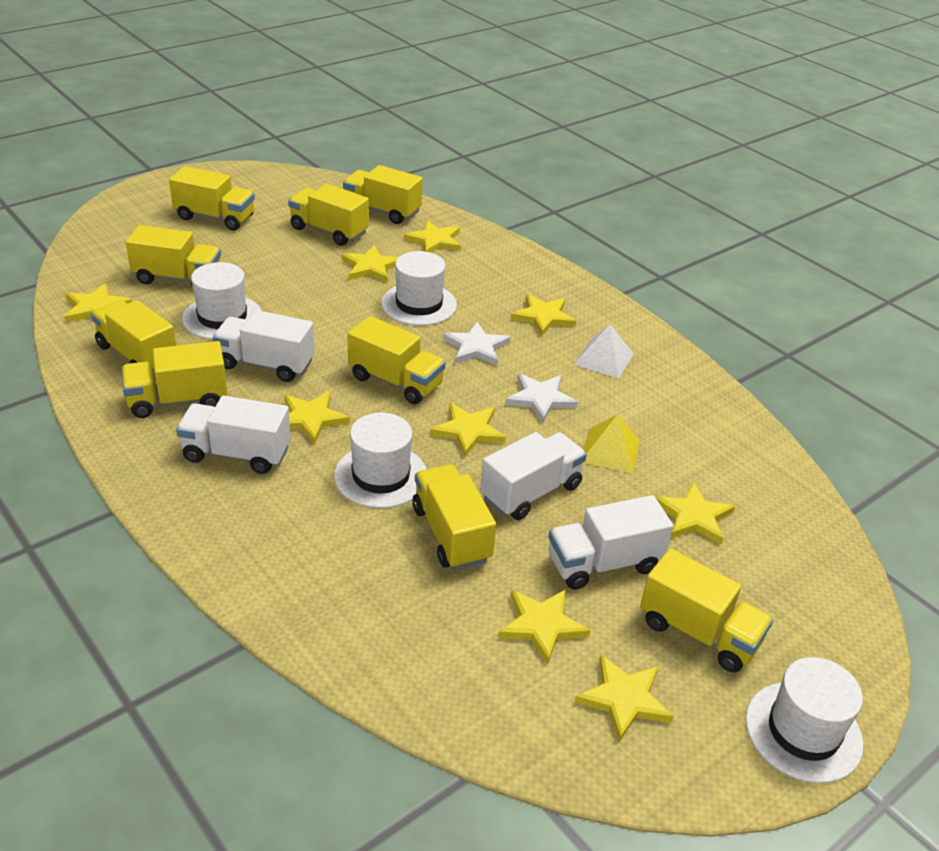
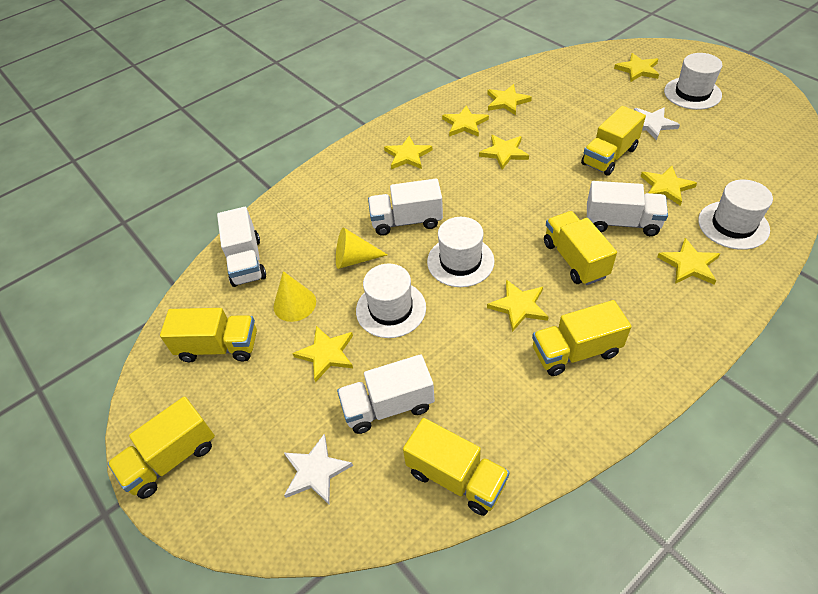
white pyramid: [574,324,634,379] = 1 -> none = 0
yellow cone: none = 0 -> [273,271,316,322] [336,227,388,269] = 2
yellow pyramid: [583,414,640,473] = 1 -> none = 0
yellow truck: [91,300,176,374] [122,341,227,418] [126,225,221,287] [169,166,255,231] [288,184,369,246] [343,165,422,224] [348,316,446,404] [412,464,496,570] [640,548,773,673] = 9 -> [107,396,215,499] [160,308,257,362] [403,418,510,516] [532,300,632,376] [544,211,617,285] [581,106,646,176] = 6

